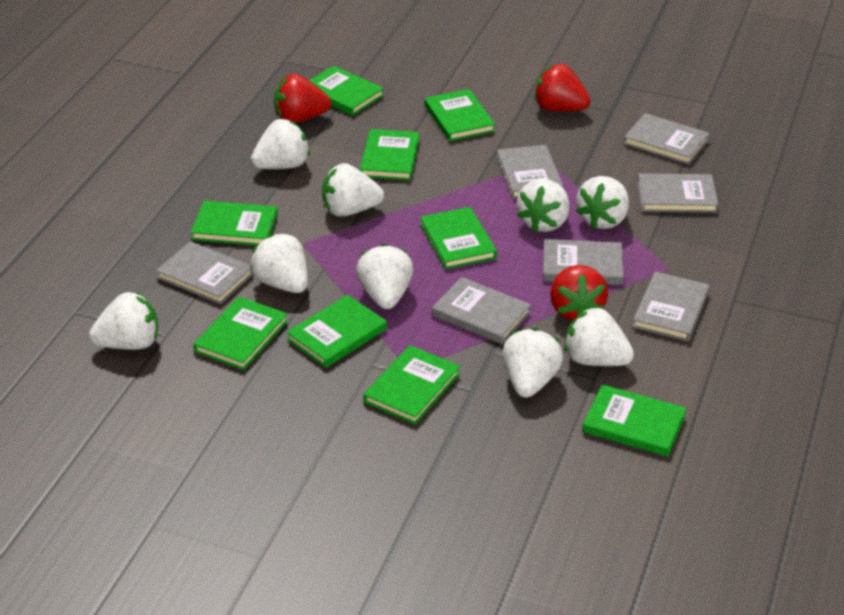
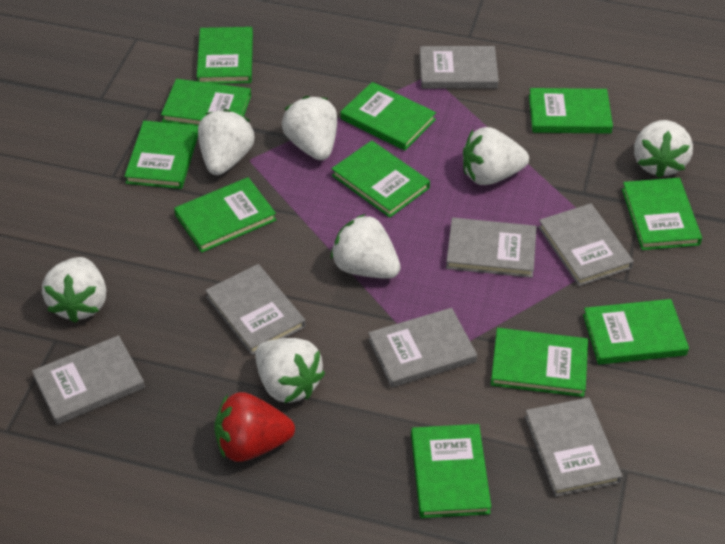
green book: [191,201,278,246] [193,297,288,370] [286,295,387,368] [309,66,384,116] [359,129,419,180] [363,345,460,425] [420,207,497,269] [424,89,495,141] [582,384,686,457] = 9 -> [124,121,198,189] [161,79,251,126] [174,177,276,253] [197,27,253,84] [332,140,430,218] [341,82,436,151] [411,424,491,518] [491,328,588,397] [529,88,613,134] [583,299,689,364] [622,178,702,250] = 11
red strawberry: [274,74,331,123] [534,64,591,112] [550,265,608,321] = 3 -> [214,392,295,462] = 1
white strawberry: [89,292,158,350] [250,234,308,293] [251,119,310,169] [322,163,384,217] [356,244,413,309] [503,328,563,398] [517,179,569,232] [564,307,634,366] [576,176,629,229] = 9 -> [42,257,106,323] [198,109,255,175] [255,338,325,403] [282,96,337,160] [331,214,401,279] [463,127,529,185] [634,120,693,178] = 7

